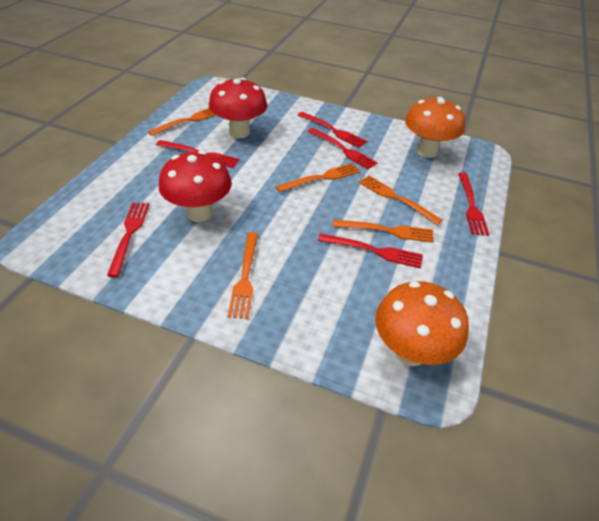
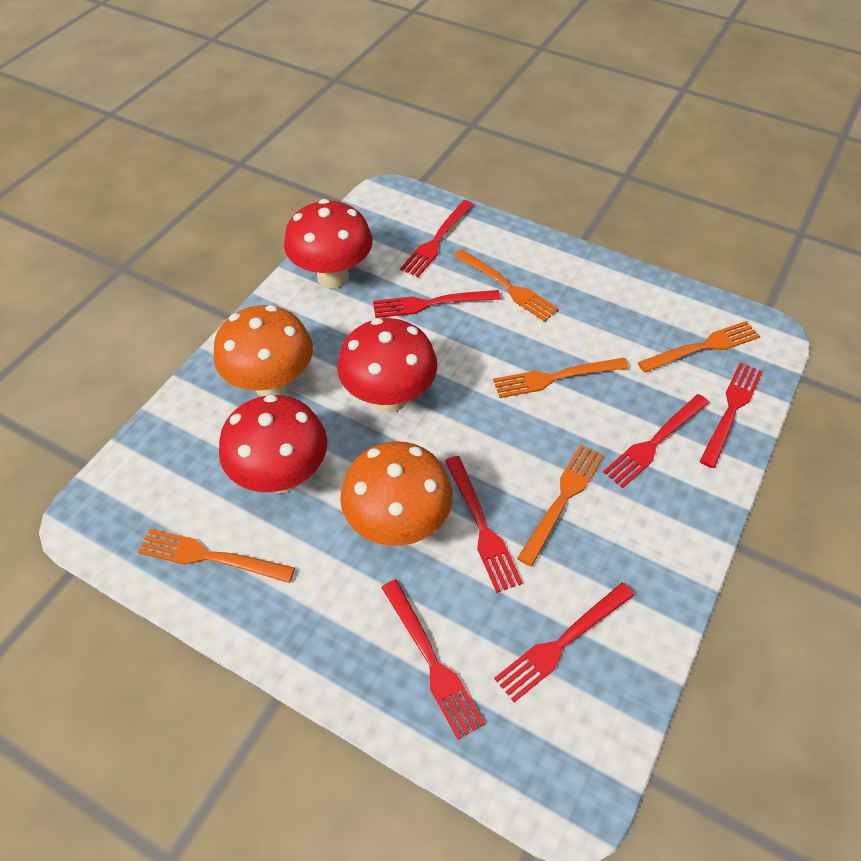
red fork: [107,202,150,277] [156,140,240,168] [298,112,367,148] [308,128,378,169] [318,233,423,268] [458,173,489,236] = 6 -> [373,290,501,318] [381,580,485,740] [400,200,474,277] [445,456,523,593] [494,583,634,702] [603,394,709,488] [700,362,763,468] = 7
red mushroom: [159,151,232,222] [209,77,267,138] = 2 -> [219,395,327,493] [284,199,373,289] [337,318,437,413] = 3

